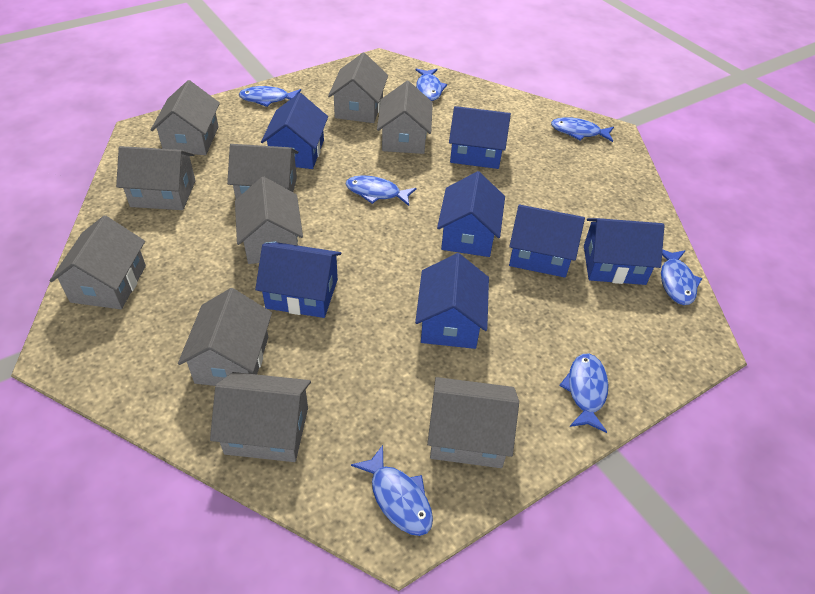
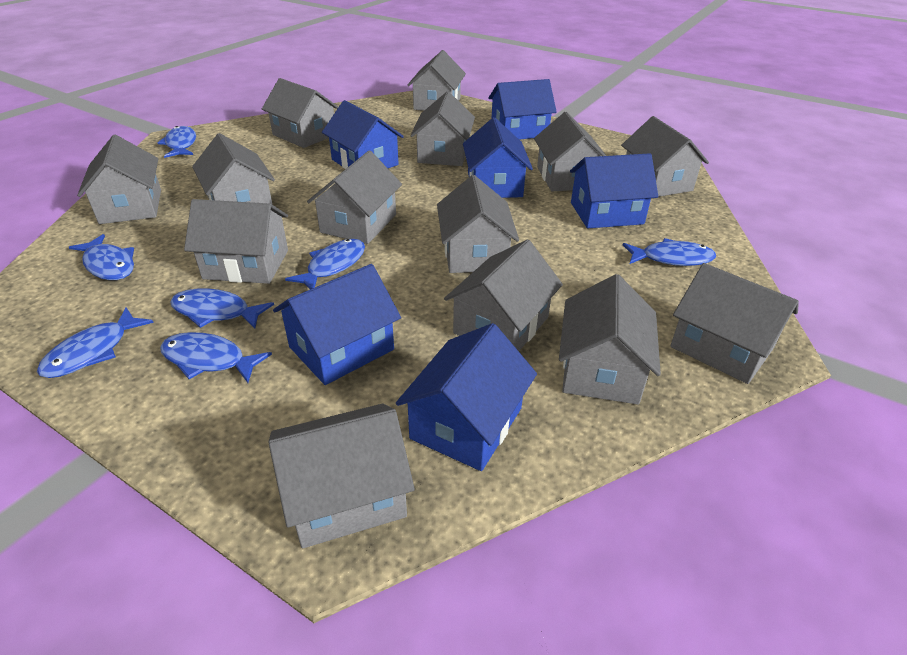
blue house: [255,242,341,318] [261,93,328,169] [415,253,489,349] [437,171,505,257] [449,106,511,169] [509,205,585,278] [584,218,665,285] = 7 -> [273,264,401,385] [322,100,404,169] [396,323,537,471] [463,117,533,198] [488,79,557,140] [570,153,658,228] = 6
grey house: [50,215,146,309] [116,146,196,210] [151,80,220,155] [178,288,272,386] [210,372,311,462] [227,144,298,199] [235,177,303,264] [328,52,388,123] [377,81,433,154] [427,377,519,468] = 10 -> [77,135,161,224] [184,199,288,284] [192,133,275,205] [262,78,338,148] [268,404,415,548] [307,150,402,244] [408,50,466,111] [410,91,475,166] [437,175,519,273] [444,239,563,351] [534,112,607,192] [559,274,661,405] [621,116,709,197] [670,263,799,384] = 14

